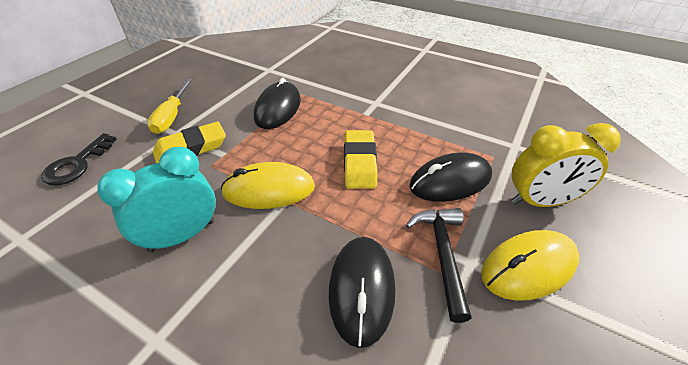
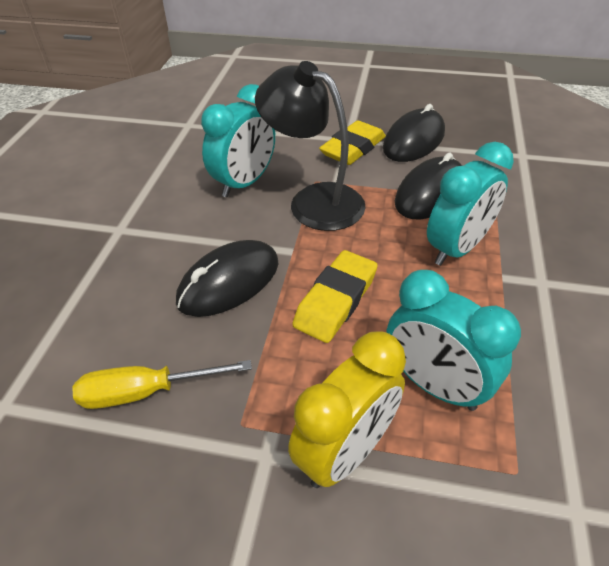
black hammer: [406,208,472,323] = 1 -> none = 0
black key: [41,133,117,186] = 1 -> none = 0
black lamp: none = 0 -> [255,61,366,231] = 1
turquoise clock: [97,147,215,253] = 1 -> [201,84,275,197] [386,270,521,411] [427,142,514,266] = 3
yellow mouse: [221,162,315,209] [481,230,579,301] = 2 -> none = 0

